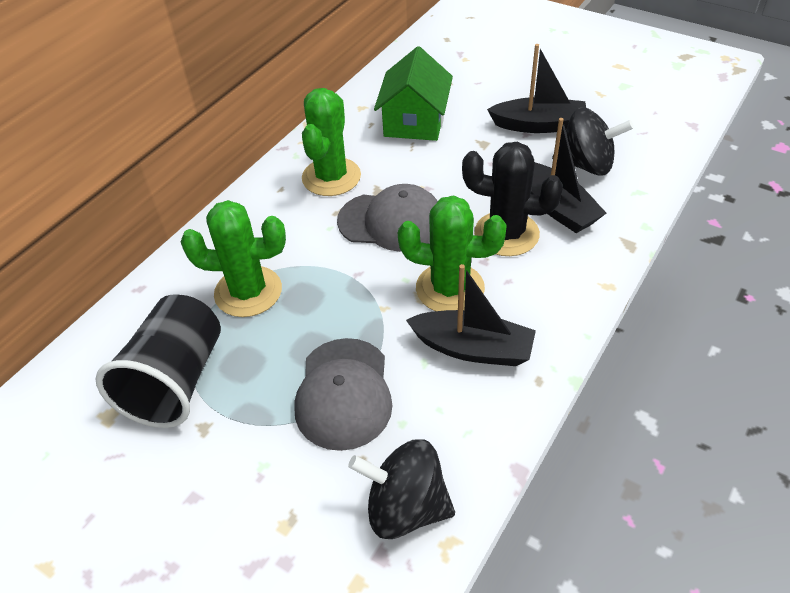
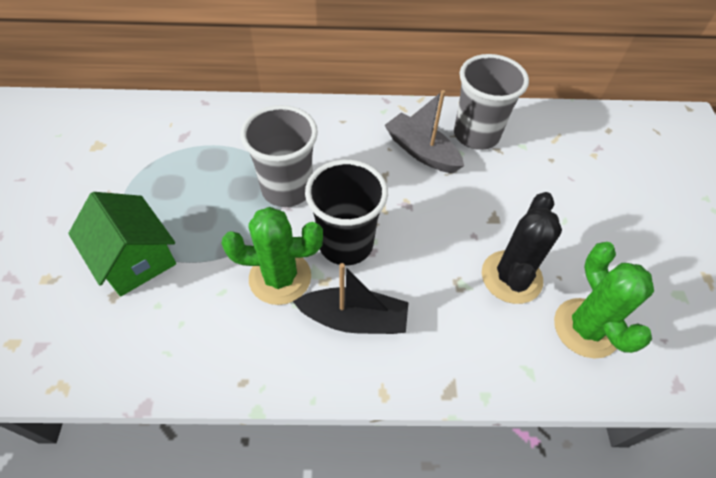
black boat: [406,264,536,366] [487,44,586,133] [531,118,606,233] = 3 -> [293,263,409,334] = 1
black spinning top: [348,439,455,539] [552,107,634,175] = 2 -> none = 0
green cactus: [181,200,286,317] [302,88,361,196] [398,195,507,311] = 3 -> [221,207,323,305] [554,242,654,359] = 2
grey boat: none = 0 -> [385,90,464,173] = 1
grey cap: [294,338,393,451] [337,184,438,252] = 2 -> none = 0
grey cup: none = 0 -> [241,105,318,207] [454,54,529,150] = 2

